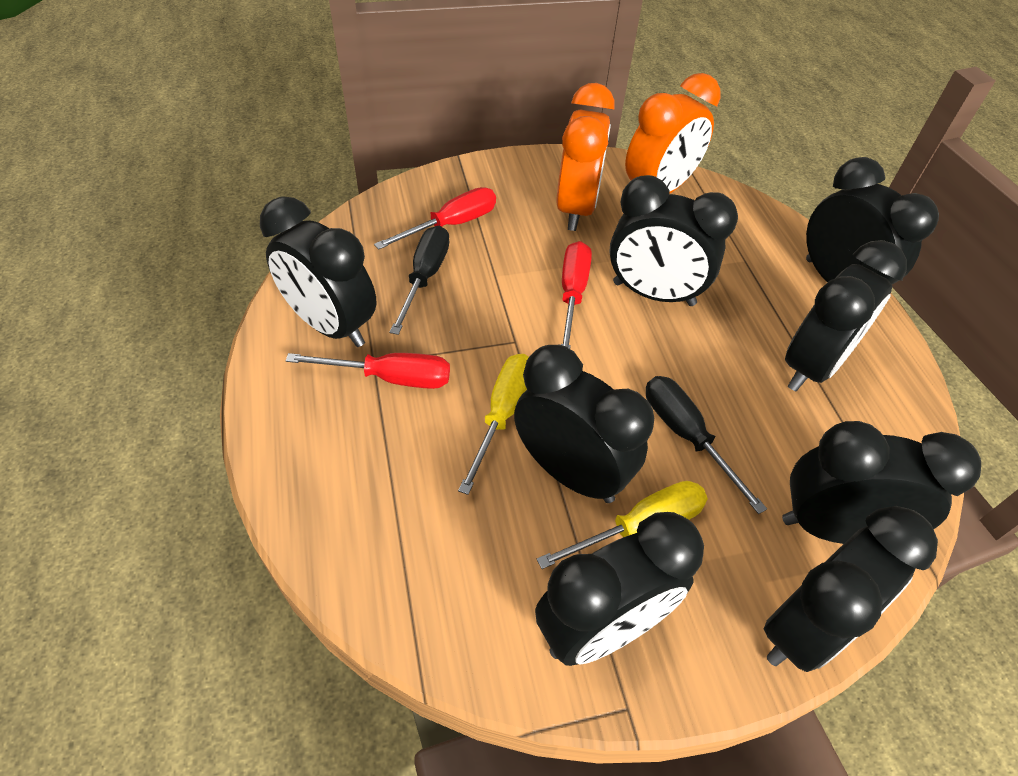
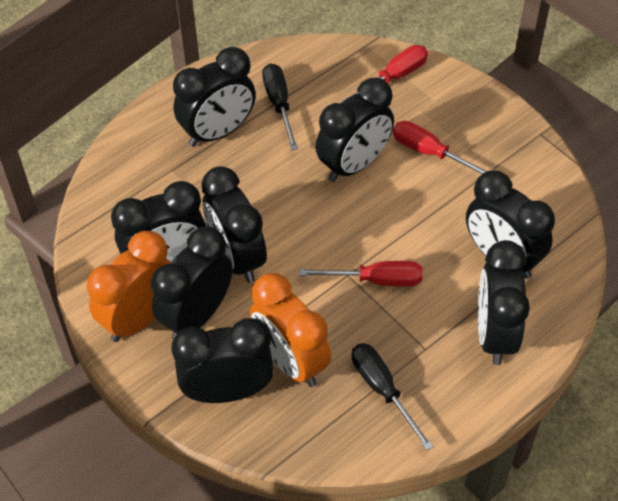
yellow screwdriver: [458,354,529,495] [536,481,708,569] = 2 -> none = 0

